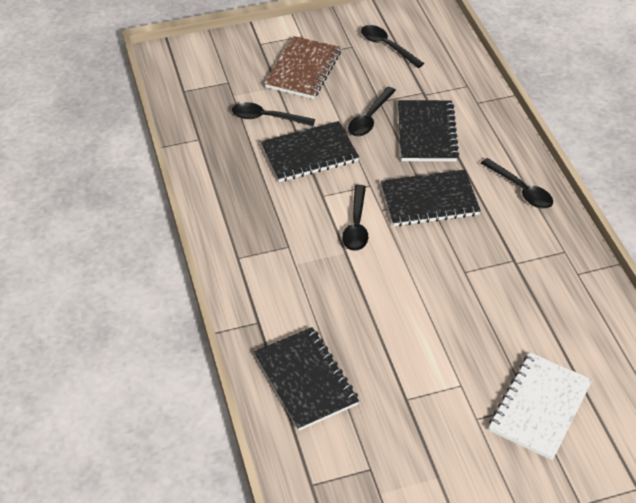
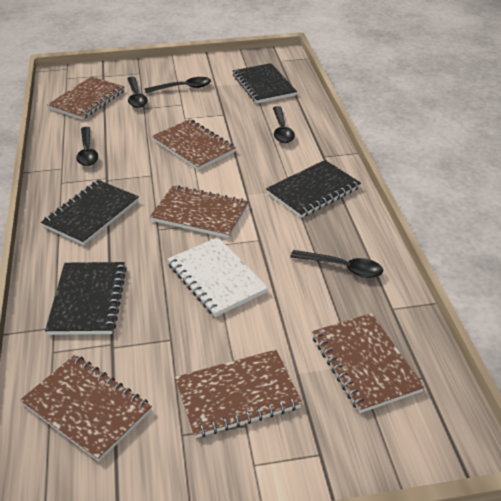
brown notebook: [264,36,341,99] = 1 -> [20,355,152,462] [47,77,125,120] [150,185,248,238] [152,119,236,170] [175,350,302,438] [312,313,425,413] = 6

